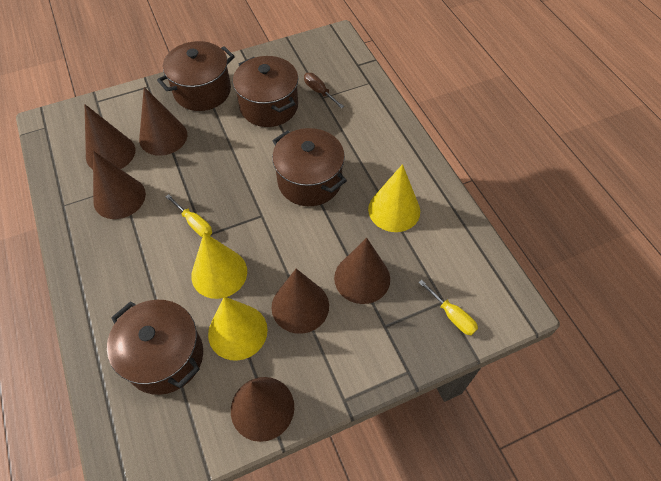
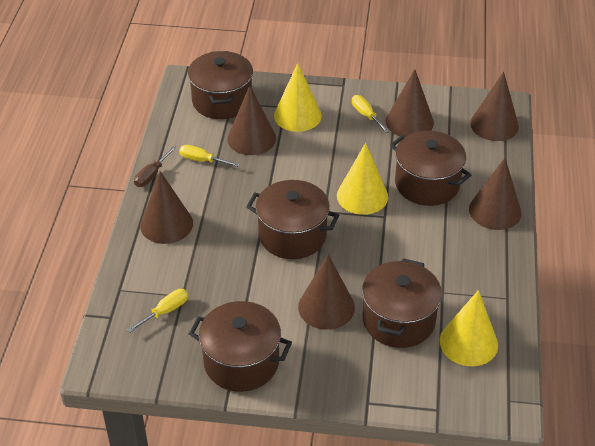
brown pot: [107,300,203,395] [157,41,235,111] [233,56,298,127] [272,128,347,206] = 4 -> [188,51,253,119] [189,301,292,392] [246,180,339,259] [362,258,442,348] [390,131,471,206] = 5
yellow screwdriver: [165,194,212,237] [418,280,478,335] = 2 -> [127,289,188,332] [179,145,239,167] [352,95,390,133] = 3

